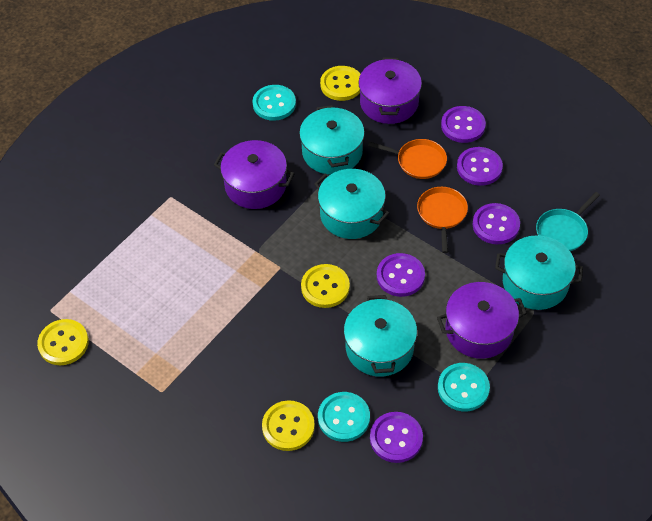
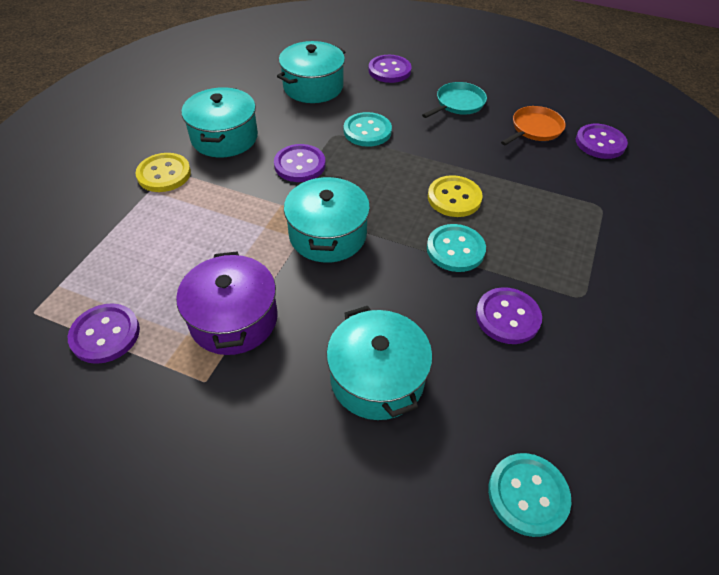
orange pan: [368,139,447,179] [417,187,468,253] = 2 -> [501,106,566,145] = 1
purple pot: [214,140,295,209] [359,57,422,124] [437,282,527,359] = 3 -> [176,252,277,355] = 1
yellow button: [37,319,89,365] [262,400,315,451] [301,264,350,308] [320,66,361,101] = 4 -> [135,153,191,192] [428,175,483,217] = 2

